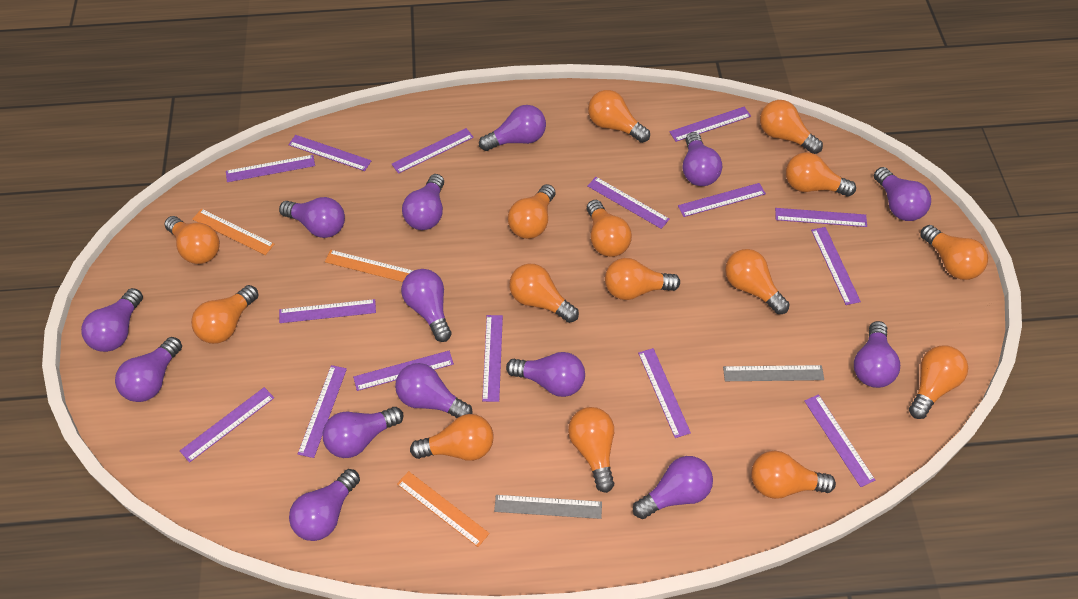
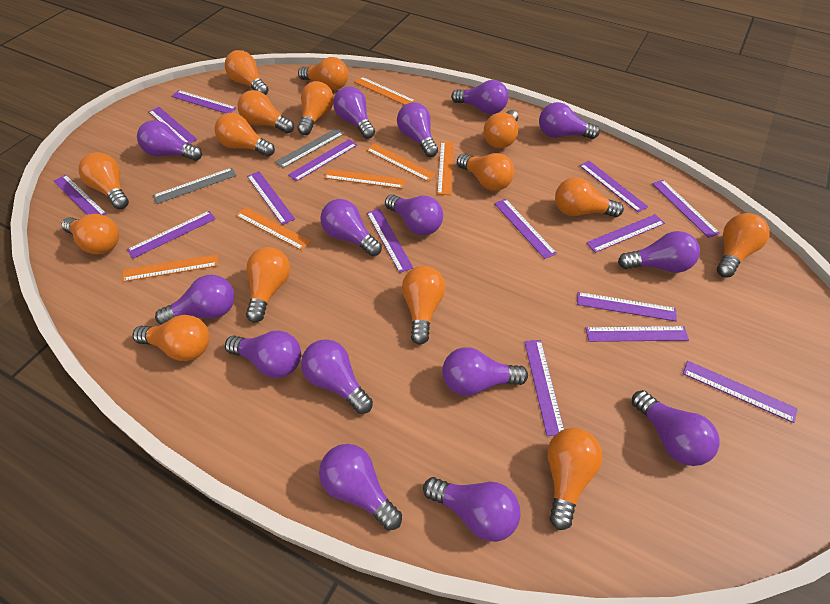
orange ruler: [192,209,275,255] [325,250,414,282] [397,471,490,547] = 3 -> [122,254,218,282] [236,207,311,250] [324,169,405,189] [354,77,416,105] [366,144,436,182] [437,142,454,195] = 6
purple light bulb: [81,288,143,352] [115,337,182,402] [279,197,345,238] [289,469,360,541] [323,407,403,458] [395,363,473,418] [401,269,452,342] [402,174,444,230] [479,105,546,151] [506,352,585,397] [633,456,713,519] [683,132,722,186] [854,321,900,388] [874,167,931,221] = 14 -> [137,120,202,161] [155,275,235,325] [225,330,301,378] [301,339,373,414] [319,444,402,530] [320,199,382,256] [333,86,375,139] [385,194,443,235] [397,102,438,157] [423,477,521,542] [442,347,528,396] [451,80,509,114] [539,102,600,139] [618,231,700,273] [632,390,720,466] = 15

